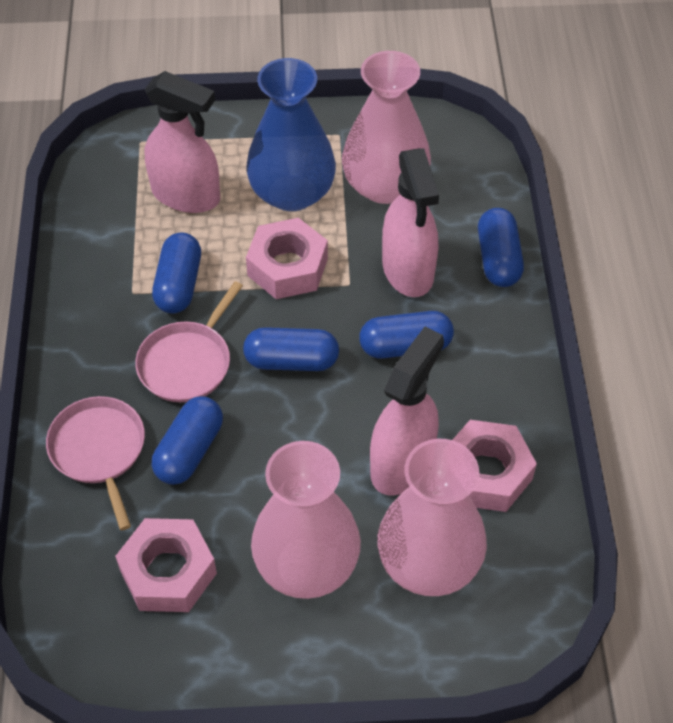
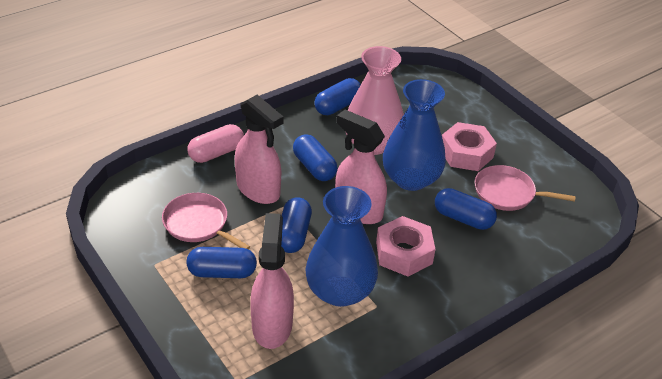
blue vase: [246,58,336,211] = 1 -> [305,186,378,307] [383,79,446,191] = 2
pink capsule: none = 0 -> [187,124,244,163] = 1
pink nut: [115,518,217,612] [246,218,328,299] [453,420,537,512] = 3 -> [376,216,435,276] [442,122,497,171] = 2
pink vase: [251,441,361,599] [342,51,431,204] [377,439,487,596] = 3 -> [346,46,404,155] = 1

